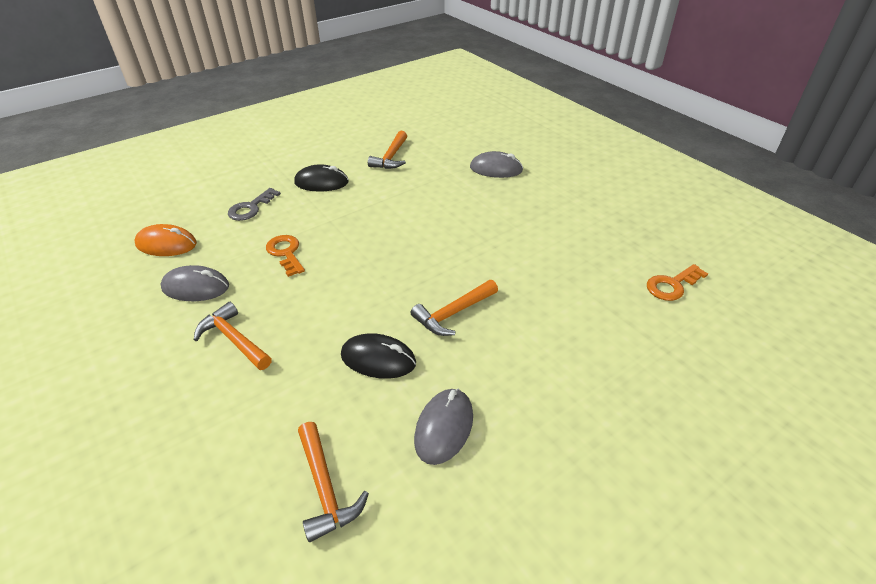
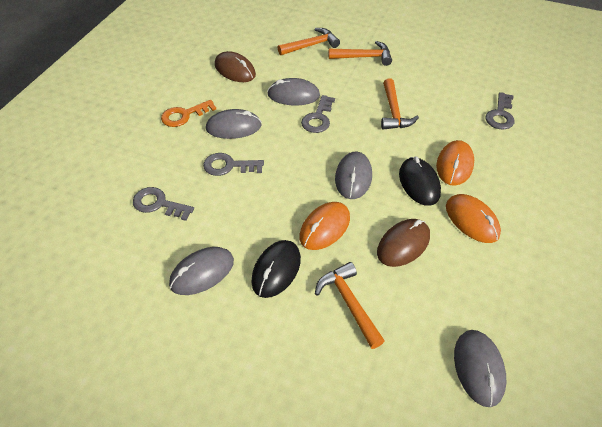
brown mouse: none = 0 -> [215,51,256,82] [377,219,430,267] = 2
grey key: [228,188,281,221] = 1 -> [133,187,194,221] [203,153,264,176] [301,95,335,133] [485,92,515,130] = 4
grey mouse: [160,265,229,301] [414,389,473,465] [470,151,523,178] = 3 -> [169,247,234,295] [206,109,262,139] [268,78,320,105] [335,152,372,199] [454,330,506,407] = 5
orange key: [266,235,305,277] [647,264,708,301] = 2 -> [161,100,216,127] = 1
orange mouse: [135,224,197,256] = 1 -> [299,202,350,250] [436,140,474,186] [446,194,501,243] = 3

